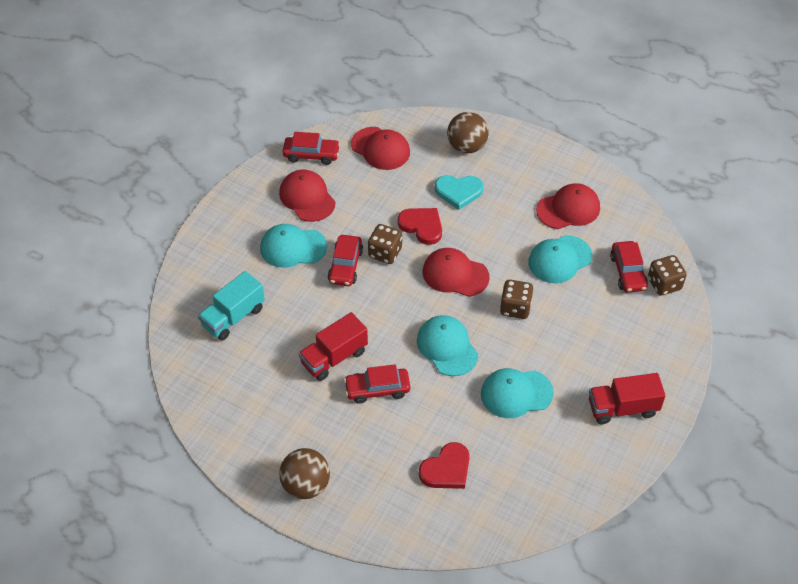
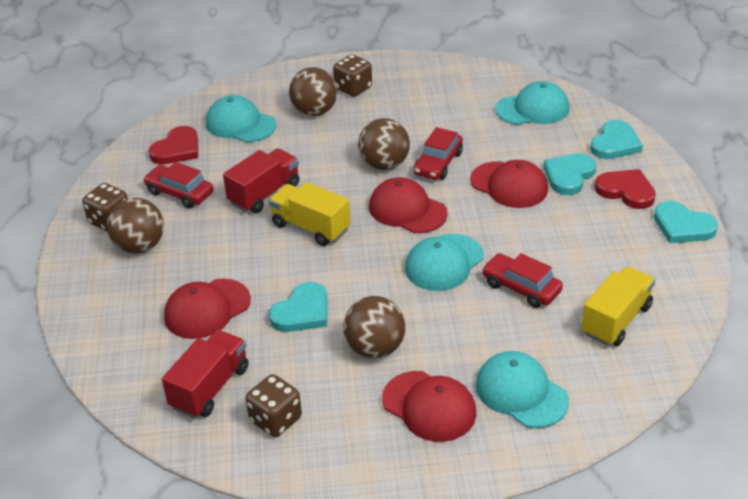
brown ball: [279,448,330,499] [447,112,489,153] = 2 -> [107,198,164,254] [289,67,337,116] [343,296,405,358] [358,118,410,170] = 4
red car: [282,132,340,165] [328,235,363,286] [344,364,410,404] [610,241,648,293] = 4 -> [143,162,213,208] [414,127,463,180] [482,253,563,308] = 3
turquoise heart: [435,175,484,210] = 1 -> [269,282,327,332] [543,154,596,195] [590,120,643,159] [654,201,718,243] = 4
turquoise truck: [198,271,265,341] = 1 -> none = 0
yellow truck: none = 0 -> [269,182,351,246] [581,266,655,346] = 2

